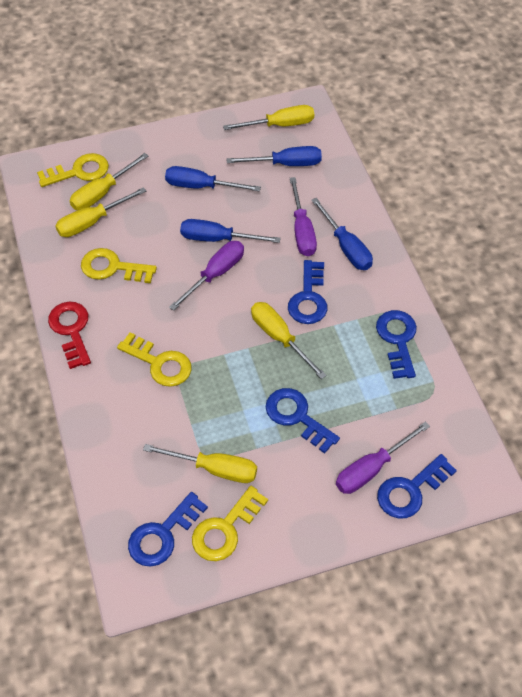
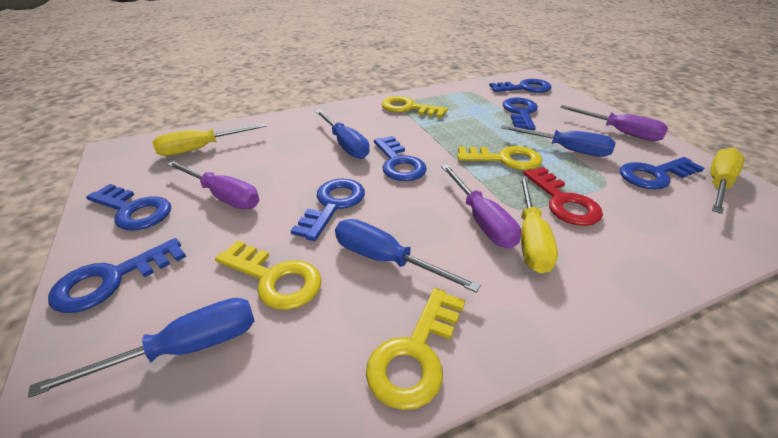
blue key: [128,492,208,567] [266,388,340,454] [288,260,327,324] [376,310,417,379] [377,454,457,519] = 5 -> [48,238,186,313] [86,184,171,231] [291,178,365,241] [374,136,427,181] [489,79,551,93] [503,97,538,130] [620,157,704,190] = 7
yellow screwdriver: [56,187,146,237] [70,153,148,210] [143,444,257,483] [223,105,314,130] [251,302,327,379] = 5 -> [152,123,267,156] [519,176,558,274] [710,148,744,214] = 3

